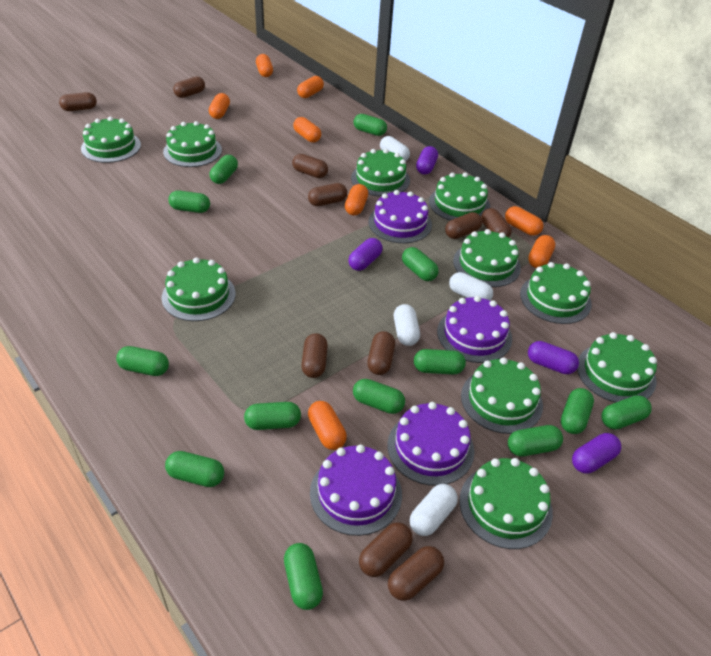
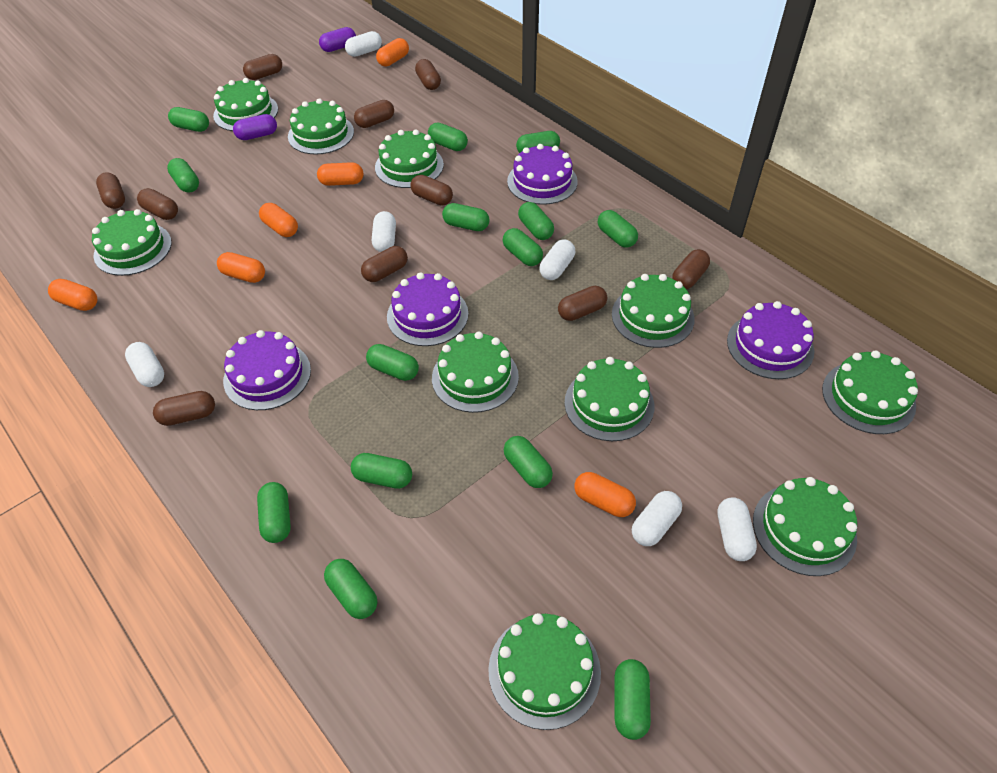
green capsule: [116,346,169,376] [165,451,224,487] [168,190,210,213] [209,155,238,184] [244,402,301,430] [284,543,323,610] [353,379,405,414] [354,114,387,136] [402,247,439,281] [414,349,466,375] [508,425,563,457] [561,388,594,434] [601,395,651,430] = 13 -> [167,158,199,193] [168,107,209,132] [257,482,291,543] [324,559,377,619] [351,453,412,489] [366,344,419,381] [428,123,468,151] [442,203,489,231] [503,228,543,266] [504,436,553,488] [516,131,560,153] [518,202,554,240] [598,210,638,248] [614,659,651,740] = 14
orange capsule: [209,93,230,119] [256,54,273,77] [293,117,321,143] [297,76,324,98] [308,401,347,450] [345,184,368,216] [505,206,544,236] [528,235,555,268] = 8 -> [48,279,97,311] [217,252,265,283] [259,203,298,237] [317,162,363,186] [376,38,409,67] [574,472,636,517] = 6
purple capsule: [348,238,383,271] [416,146,438,174] [528,341,579,374] [572,433,621,474] = 4 -> [233,114,277,140] [319,27,356,52] = 2
white capsule: [380,136,410,161] [394,304,420,346] [410,484,458,536] [449,272,493,300] = 4 -> [125,342,164,387] [345,31,382,57] [372,211,396,252] [539,239,575,280] [632,491,682,546] [717,497,757,561] = 6

